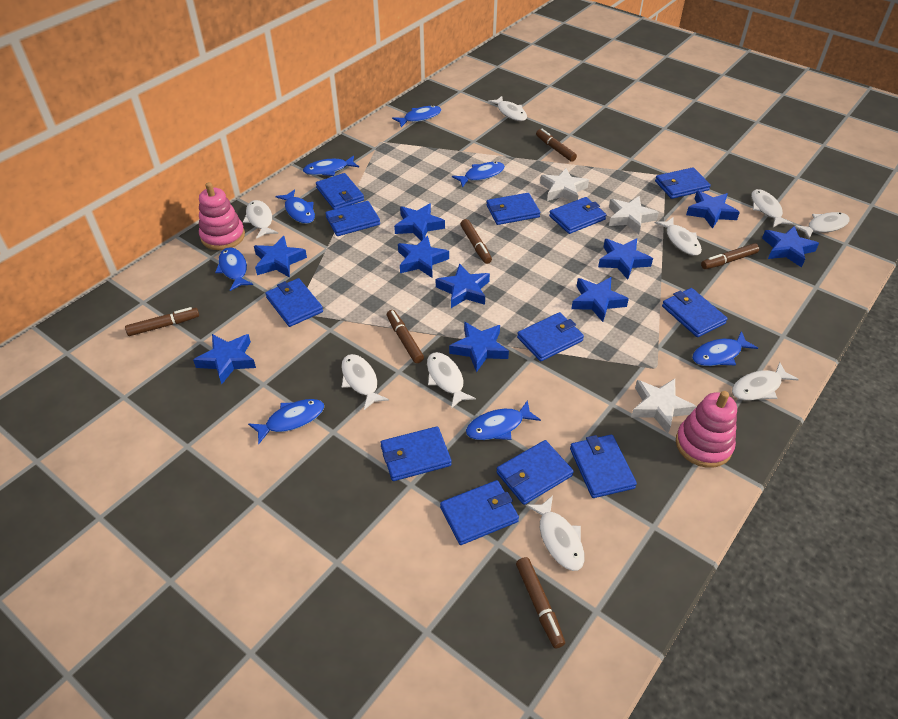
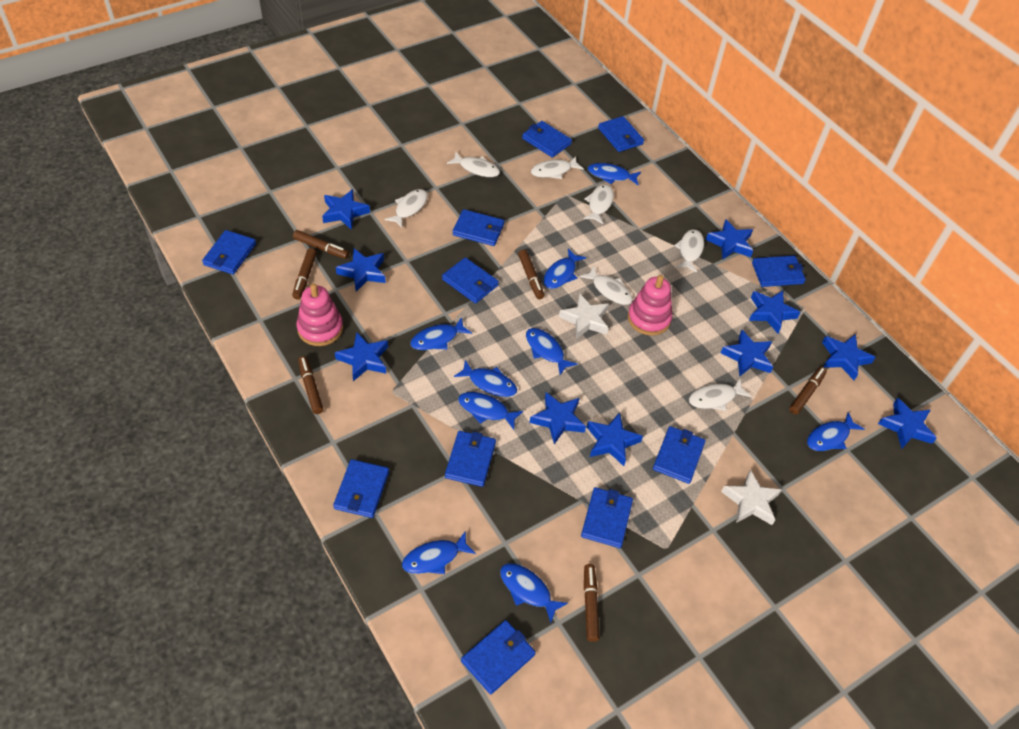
blue fish: [215,247,253,291] [248,399,324,445] [276,189,315,224] [303,155,359,176] [392,105,441,127] [452,162,505,188] [466,400,541,440] [692,331,758,366] = 8 -> [402,531,476,574] [410,317,472,350] [454,360,517,397] [458,392,523,430] [500,563,568,622] [526,328,577,375] [543,248,586,289] [588,163,641,186] [807,412,864,451] = 9
blue wallet: [265,278,323,327] [316,173,364,210] [325,201,380,236] [380,426,452,481] [440,480,519,545] [486,193,540,225] [496,440,574,505] [517,312,584,361] [549,197,606,234] [570,435,637,498] [655,167,711,199] [662,288,728,337] = 12 -> [202,230,256,275] [333,459,389,518] [442,257,499,304] [445,431,496,487] [453,209,504,246] [461,620,536,694] [522,121,572,158] [581,487,633,548] [598,116,644,152] [653,426,706,484] [752,255,806,287] = 11
white fish: [243,200,278,239] [341,354,389,410] [427,352,476,408] [487,96,527,121] [525,496,585,571] [655,217,702,256] [732,362,799,401] [751,189,794,227] [795,212,850,239] = 9 -> [385,189,428,228] [447,152,500,177] [531,156,584,179] [579,266,633,305] [583,184,614,224] [674,229,704,273] [689,379,751,411] = 7
white star: [540,168,589,202] [609,196,659,234] [631,379,697,434] = 3 -> [559,294,609,339] [721,469,782,525] = 2

